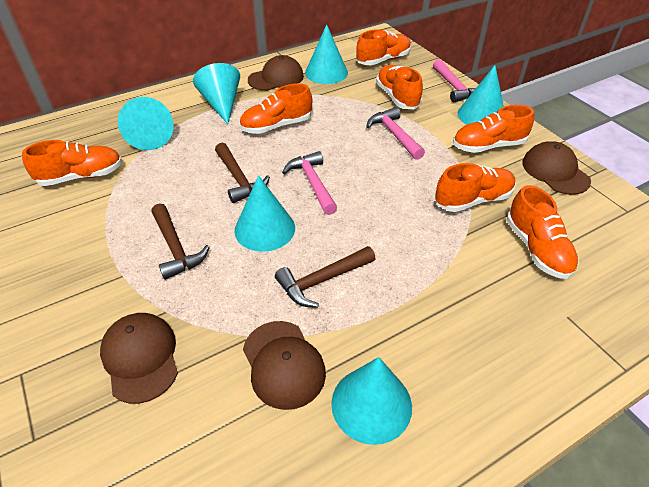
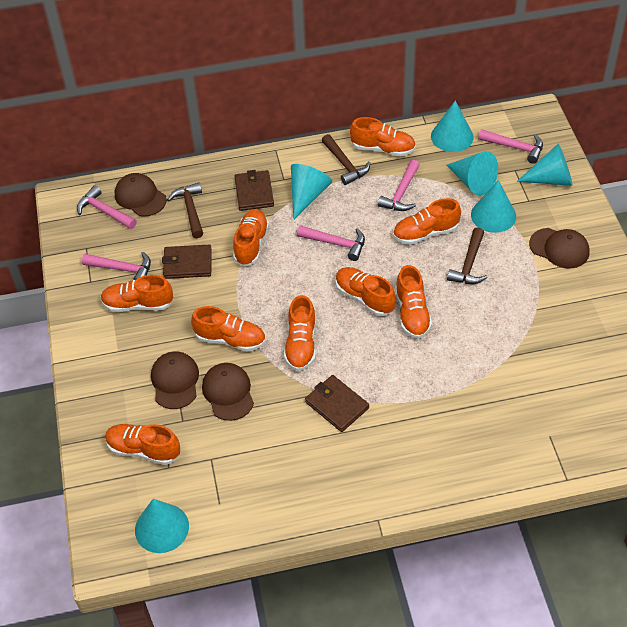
brown wallet: none = 0 -> [162,245,212,279] [234,170,274,211] [305,375,369,432] = 3
orange shoe: [22,140,122,186] [239,83,312,134] [356,29,411,65] [376,65,423,109] [435,163,516,212] [453,105,534,153] [506,185,579,279] = 7 -> [101,275,173,312] [105,424,180,465] [191,306,266,352] [233,209,269,266] [284,295,316,371] [335,267,396,316] [350,117,416,157] [393,198,461,245] [395,265,432,339] = 9
pink hammer: [282,151,337,215] [366,107,425,160] [433,59,476,103] = 3 -> [77,186,137,229] [82,252,151,280] [297,225,365,261] [378,160,420,211] [478,129,543,164] = 5

